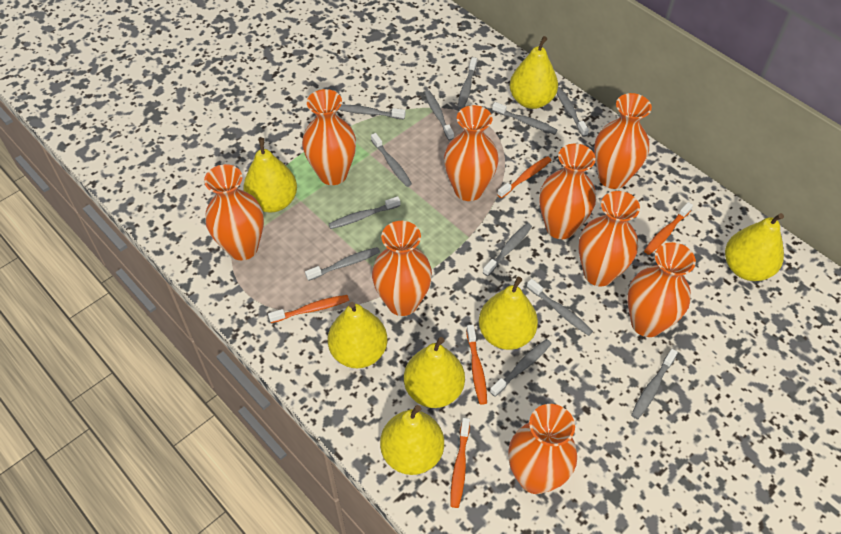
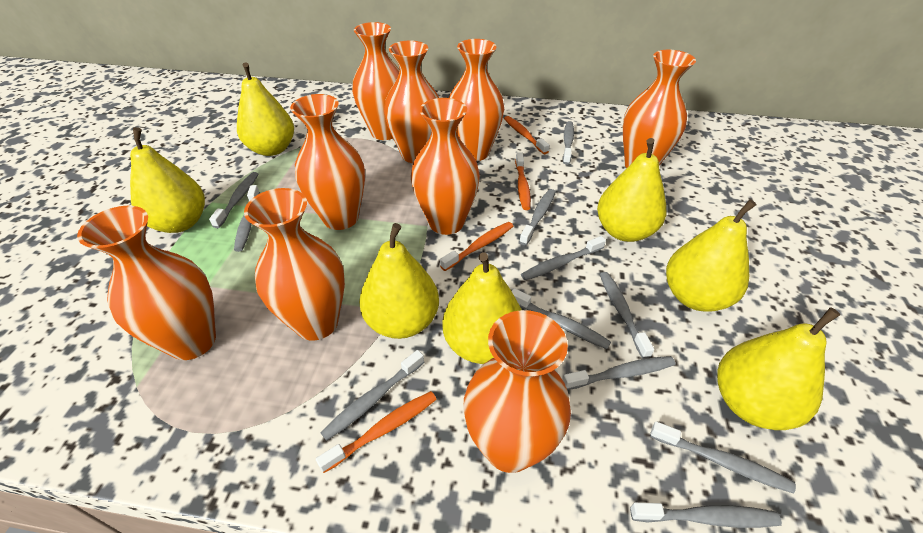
grey toothbrush: [305,247,380,281] [329,196,400,229] [338,105,405,119] [371,133,412,187] [424,90,454,140] [458,57,477,109] [483,223,532,276] [490,339,552,397] [492,102,557,134] [527,279,593,336] [557,87,589,137] [631,349,678,419] = 12 -> [209,172,258,228] [234,185,260,252] [320,350,424,441] [512,288,611,349] [519,189,555,245] [521,236,606,280] [563,121,574,165] [563,356,675,390] [600,272,654,359] [630,502,782,528] [650,421,796,494] = 11
orange toothbrush: [268,295,349,323] [450,418,470,508] [466,325,487,405] [497,156,551,198] [644,202,693,255] = 5 -> [316,391,437,473] [440,222,514,271] [504,116,549,154] [515,153,531,210] = 4

